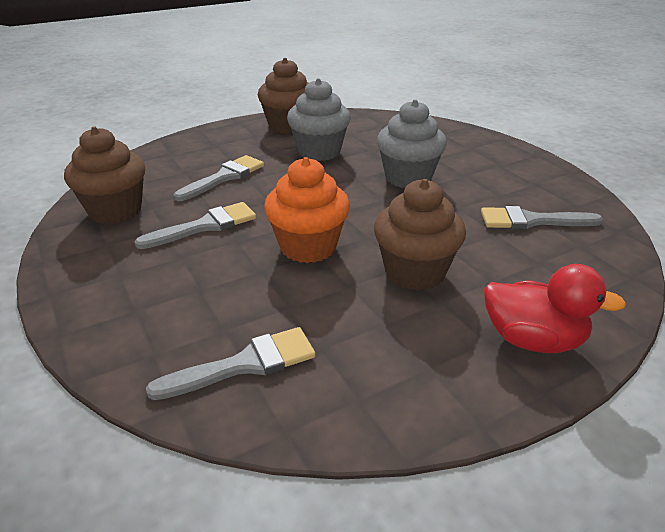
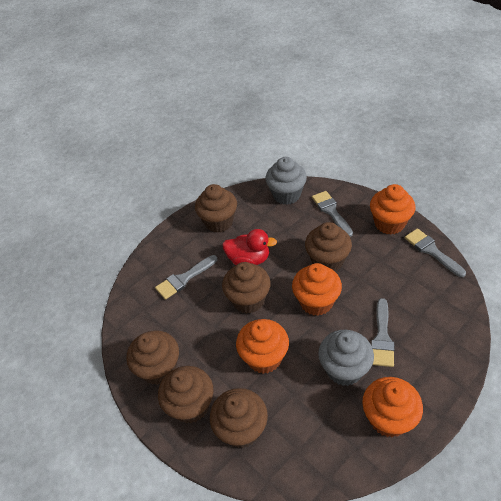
brown cupcake: [64,127,145,224] [258,58,308,134] [374,179,466,291] = 3 -> [126,330,179,385] [158,366,213,423] [195,184,237,233] [210,388,268,448] [222,262,271,314] [305,222,352,271] = 6
orange cupcake: [264,157,350,263] = 1 -> [236,319,289,374] [292,263,342,316] [362,377,423,438] [370,184,415,235] = 4

